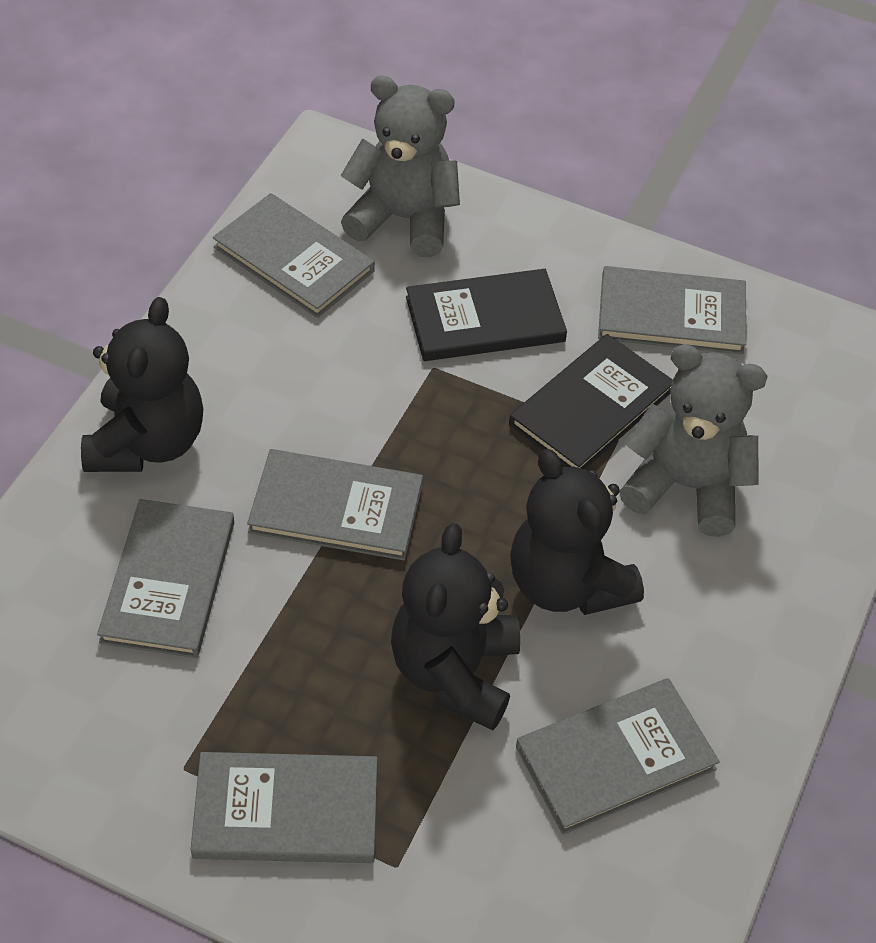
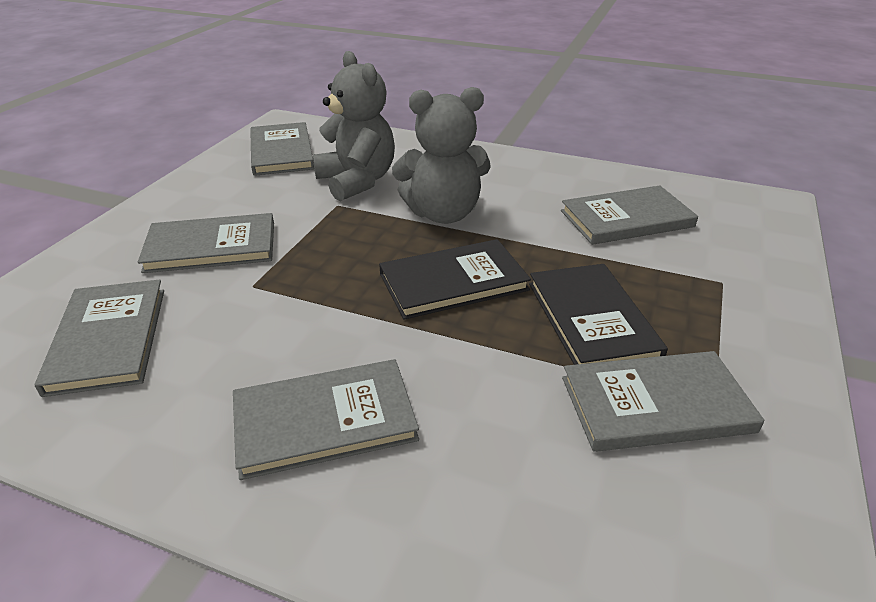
black teddy bear: [81,297,203,472] [391,523,520,730] [510,449,644,615] = 3 -> none = 0

